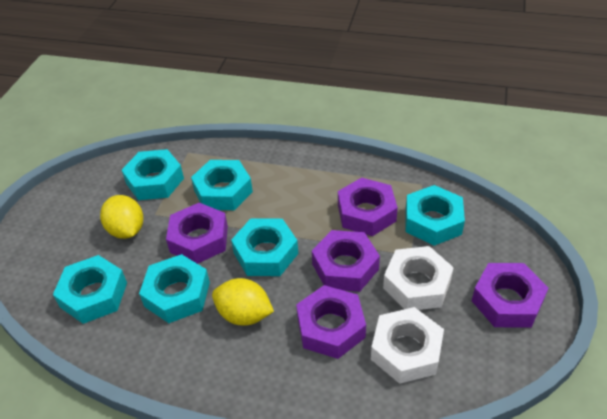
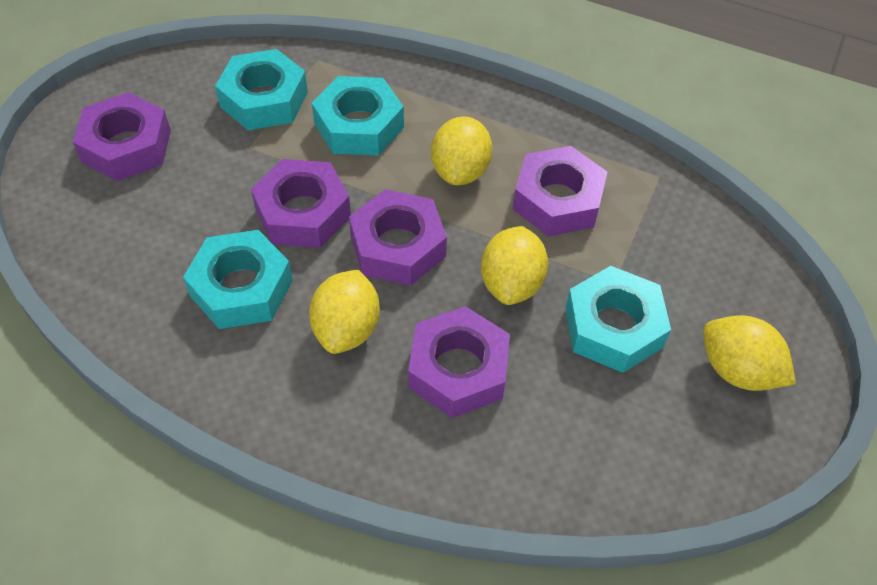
turquoise nut: [53,255,127,324] [121,149,184,200] [139,254,210,323] [191,160,253,210] [231,219,298,276] [406,185,465,246] = 6 -> [183,230,293,329] [215,49,308,130] [312,76,404,155] [565,266,671,373] = 4
white nut: [371,307,444,384] [383,246,454,310] = 2 -> none = 0
yellow lemon: [100,195,143,239] [212,278,274,326] = 2 -> [309,269,380,354] [431,117,493,185] [481,226,548,305] [703,315,796,391] = 4

